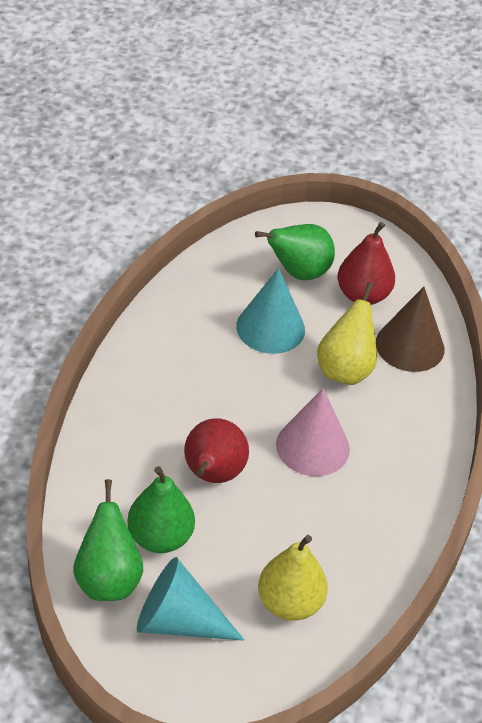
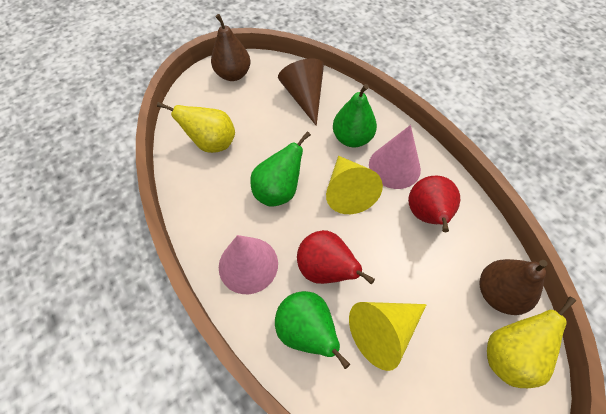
brown pear: none = 0 -> [211,14,251,81] [480,259,548,315] = 2
pink cone: [276,388,350,476] = 1 -> [219,235,278,294] [369,125,421,189] = 2
turquoise cone: [137,557,244,641] [236,268,305,354] = 2 -> none = 0
yellow cone: none = 0 -> [326,156,383,214] [349,302,427,371] = 2

